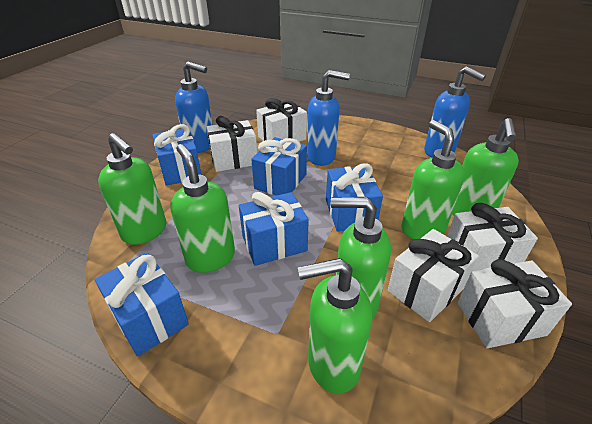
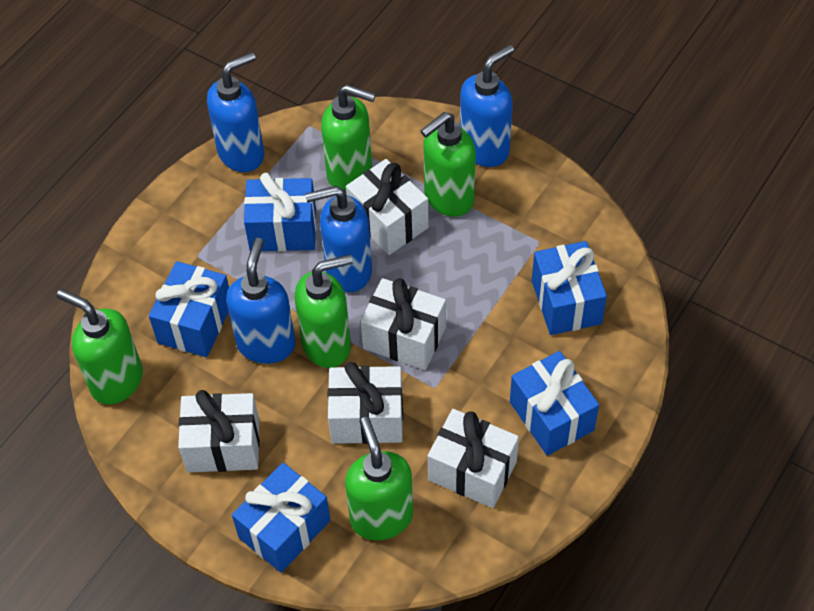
blue soap dispenser: [175,61,213,153] [307,70,350,166] [424,66,486,157] = 3 -> [207,52,264,172] [226,238,296,364] [305,186,372,292] [460,45,514,167] = 4
green soap dispenser: [98,133,166,245] [170,144,235,273] [298,258,372,394] [331,197,391,319] [401,120,465,239] [452,118,519,216] = 6 -> [57,289,143,405] [295,254,353,368] [321,85,376,191] [345,417,413,540] [421,112,476,217] = 5

